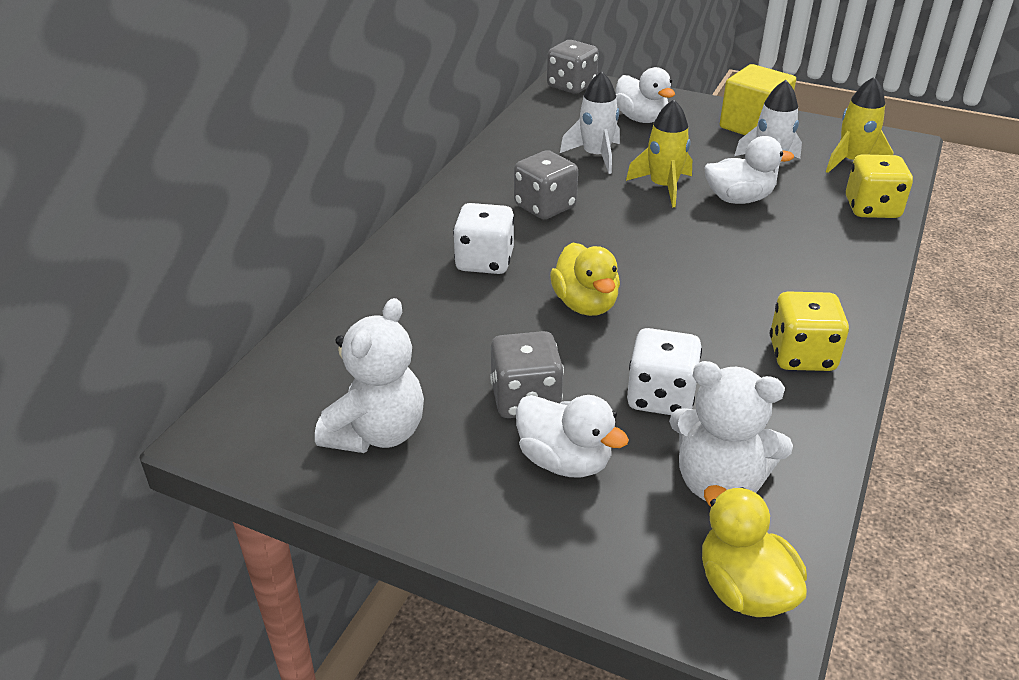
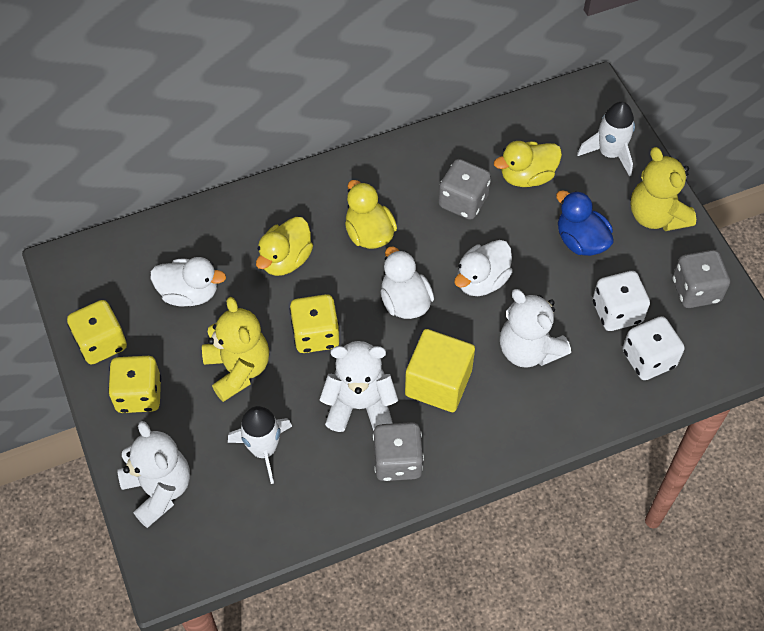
blue duck: none = 0 -> [556,190,613,256] = 1
white teddy bear: [315,298,424,453] [669,361,793,501] = 2 -> [118,421,190,528] [320,341,398,432] [500,289,571,368] = 3
yellow dice: [770,292,849,371] [846,154,913,218] = 2 -> [67,300,127,364] [108,356,161,413] [290,294,340,353] = 3
yellow duck: [550,242,620,316] [702,485,807,617] = 2 -> [256,217,313,276] [345,180,397,249] [494,141,562,187] = 3
yellow rocket: [626,99,692,207] [826,76,894,173] = 2 -> none = 0
yellow teddy bear: none = 0 -> [202,297,269,402] [630,147,696,231] = 2

